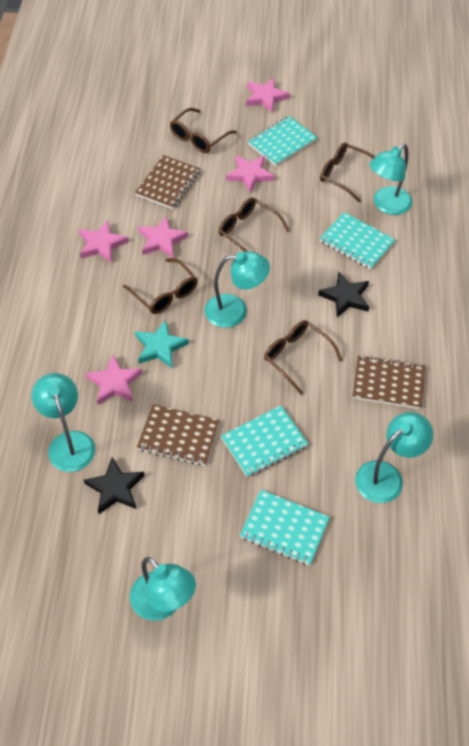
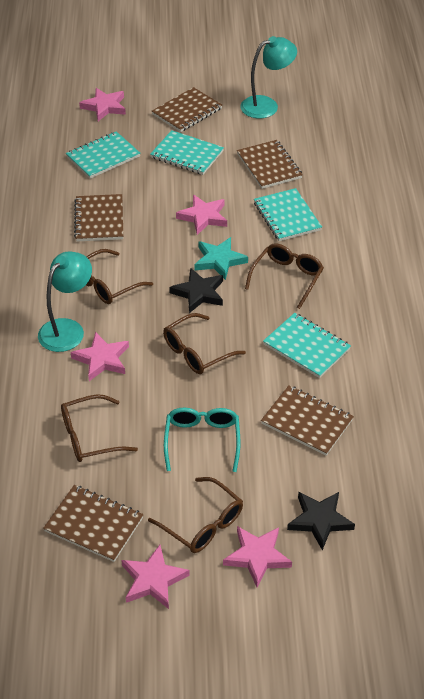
brown notebook: [135,155,200,209] [137,404,220,466] [353,355,425,409] = 3 -> [43,485,144,562] [74,194,124,241] [152,87,222,132] [237,140,303,189] [261,385,354,456] = 5
turquoise glasses: none = 0 -> [164,408,240,472] = 1
turquoise lamp: [32,373,95,472] [130,557,196,621] [205,251,270,328] [355,412,433,503] [369,144,412,215] = 5 -> [38,251,92,352] [240,36,297,118] = 2

